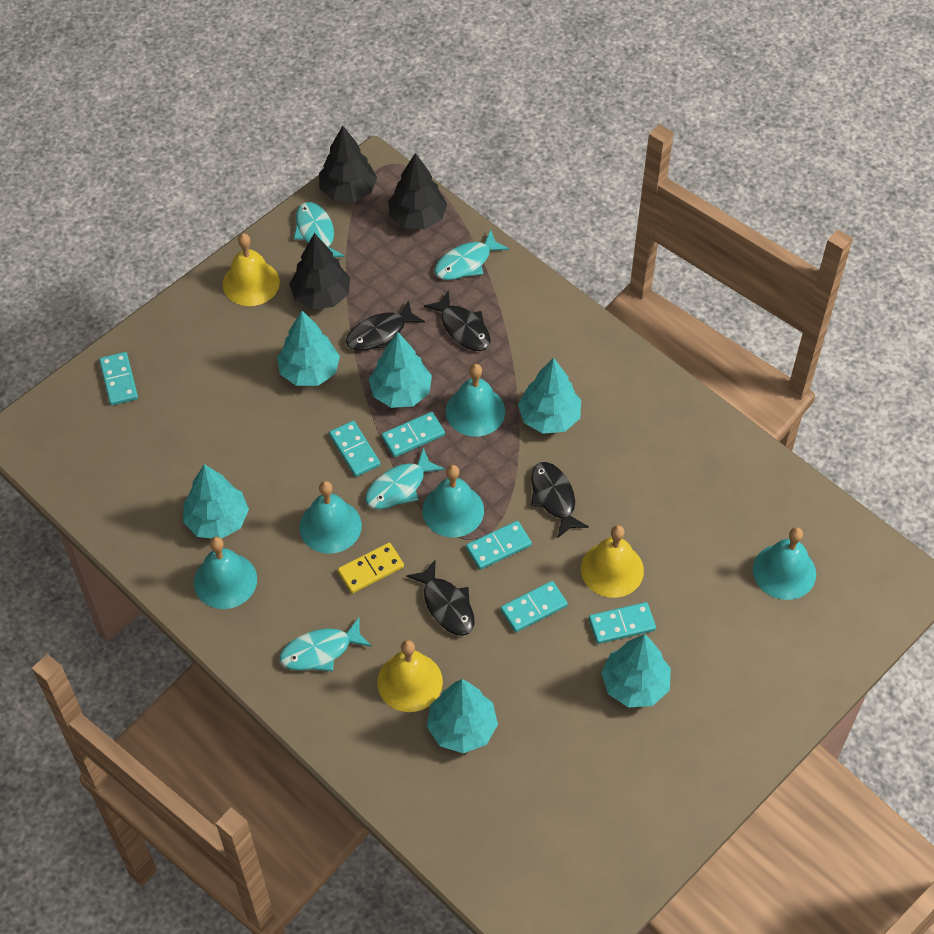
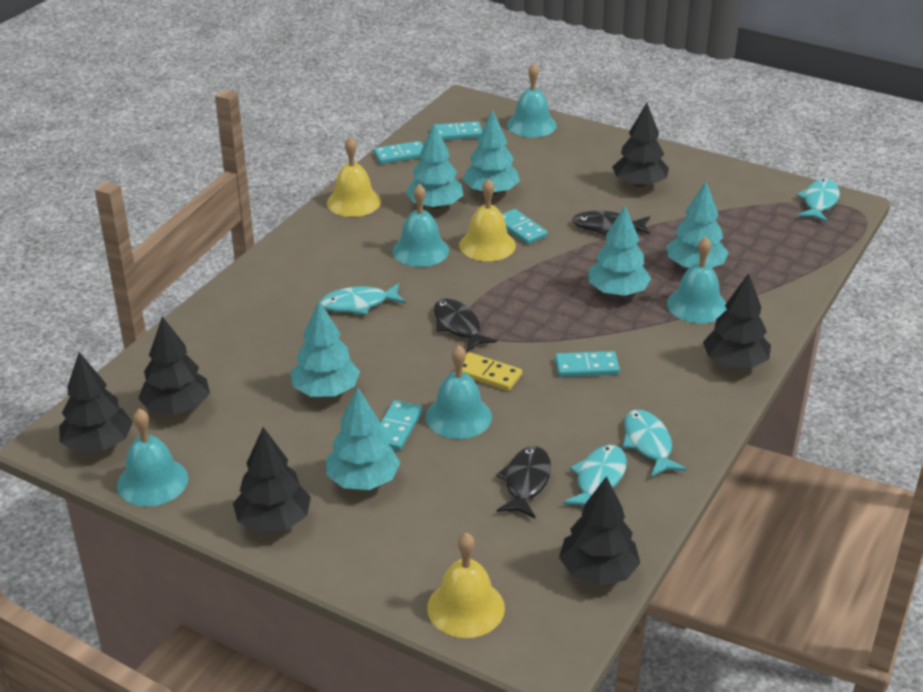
black fish: [346,301,425,351] [406,560,475,636] [424,290,491,351] [531,462,589,538] = 4 -> [434,298,497,352] [496,446,551,518] [572,211,650,235] = 3
black tree: [289,233,350,309] [319,126,377,202] [388,153,448,229] = 3 -> [59,352,133,452] [138,316,210,415] [233,427,311,533] [559,476,640,586] [612,103,669,188] [703,273,771,368] = 6
turquoise domino: [99,352,138,405] [329,421,380,477] [381,412,445,457] [466,521,532,570] [500,581,568,632] [589,602,656,644] = 6 -> [374,141,423,164] [378,400,423,451] [432,122,482,140] [502,209,548,245] [555,351,620,377] = 5

